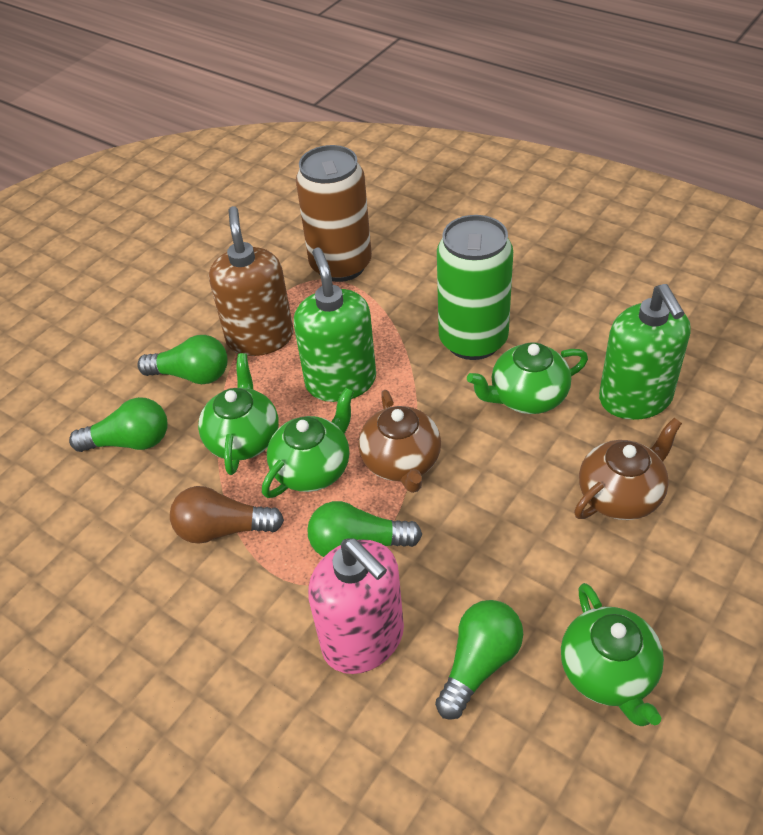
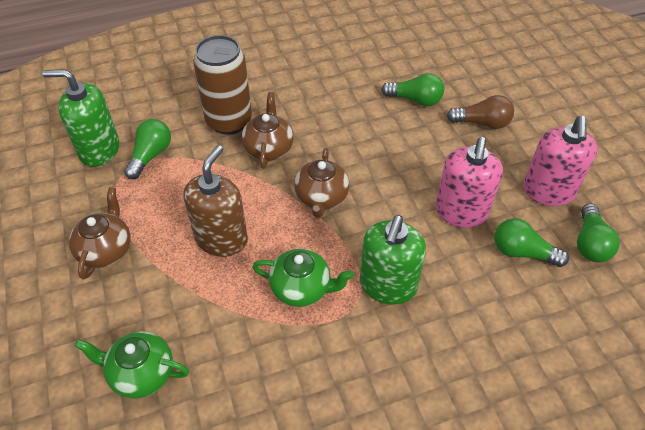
brown teapot: [358,390,441,493] [574,418,682,520] = 2 -> [69,187,131,279] [242,92,294,169] [294,148,349,218] = 3
green can: [437,215,513,360] = 1 -> none = 0
green teapot: [198,353,279,475] [262,388,354,498] [467,342,588,414] [561,583,664,726] = 4 -> [75,331,189,399] [252,248,354,307] = 2
pink soap dispenser: [308,539,404,674] = 1 -> [435,137,503,228] [523,116,597,206] = 2

